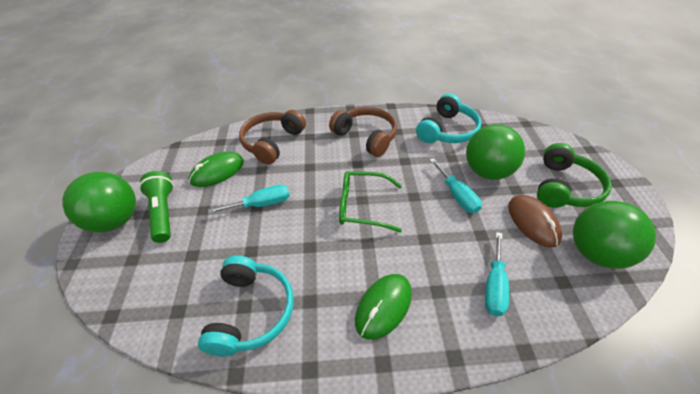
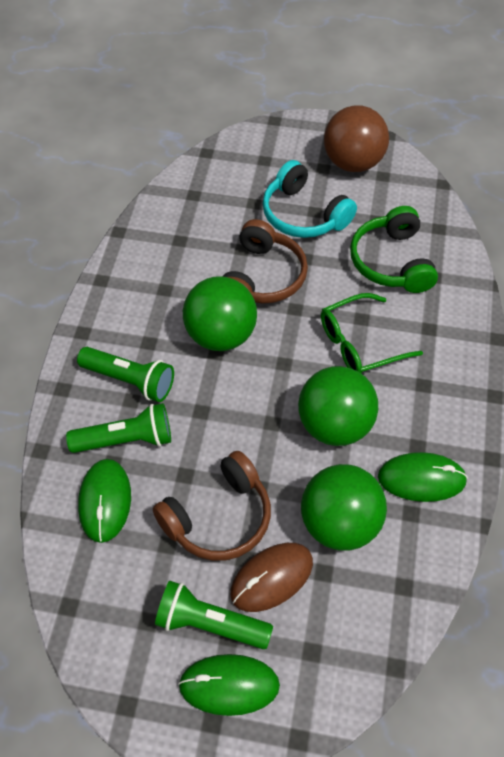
brown ball: none = 0 -> [324,105,389,172] = 1
green flashlight: [139,171,174,243] = 1 -> [66,403,171,453] [77,347,174,402] [155,581,273,649] = 3
green mouse: [189,152,244,187] [355,274,412,340] = 2 -> [78,459,131,543] [178,654,280,716] [378,452,468,502] = 3
turquoise headphones: [198,255,294,356] [416,93,481,143] = 2 -> [262,160,357,238] = 1
turquoise screwdriver: [208,185,290,214] [430,158,482,213] [485,232,509,316] = 3 -> none = 0

